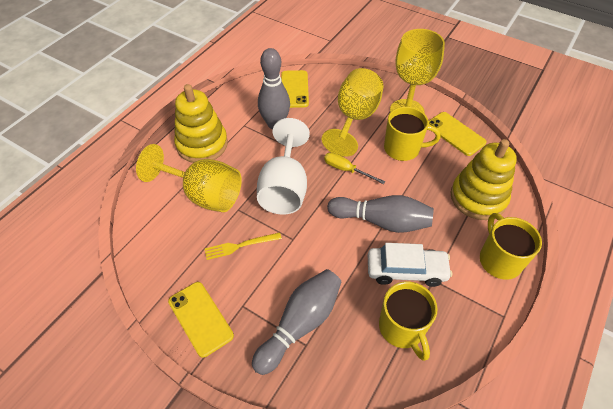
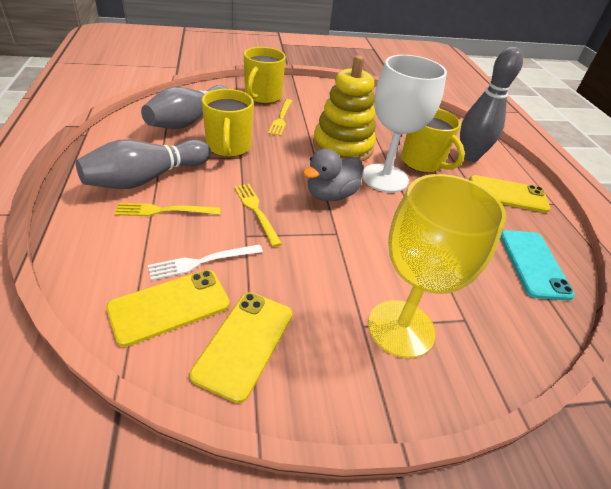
grey duck: none = 0 -> [303,149,363,201] = 1
turquoise phone: none = 0 -> [500,230,575,300] = 1
white car: [368,243,452,287] = 1 -> none = 0
white fork: none = 0 -> [148,244,263,280] = 1
yellow fork: [204,232,282,260] = 1 -> [115,203,221,216] [234,184,282,247] [268,99,292,136] = 3
yellow goblet: [136,144,242,212] [322,68,384,157] [390,29,445,113] = 3 -> [368,174,506,358] = 1
yellow screwdriver: [324,152,385,184] = 1 -> none = 0
yellow stacking toy: [174,84,228,163] [450,139,517,220] = 2 -> [313,55,376,162] = 1

